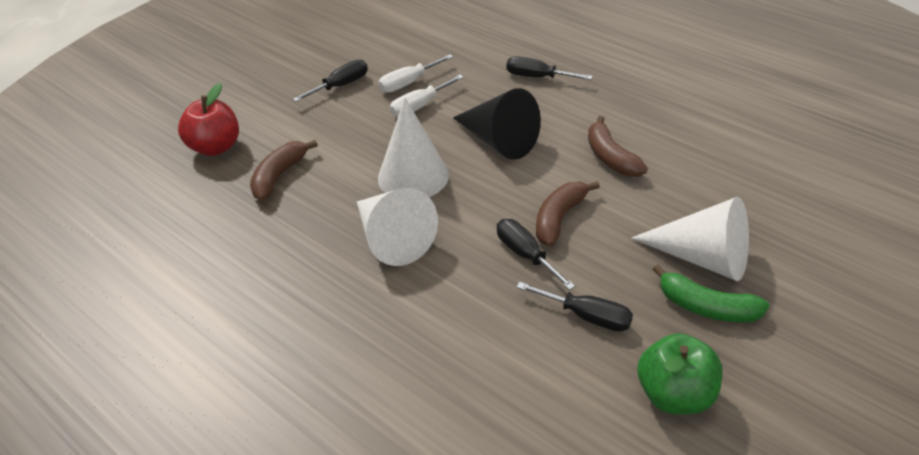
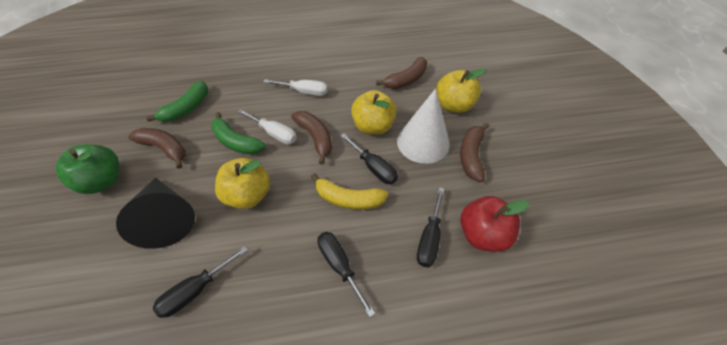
brown banana: [250,140,318,200] [536,181,600,246] [588,116,648,177] = 3 -> [128,128,186,169] [291,111,332,164] [376,57,427,89] [460,123,489,182] = 4
green banana: [653,264,769,322] = 1 -> [146,81,208,122] [211,112,265,155] = 2
white cone: [357,188,438,266] [378,98,449,197] [631,197,749,281] = 3 -> [397,89,450,164] = 1
yellow apple: none = 0 -> [215,158,270,209] [351,90,397,135] [436,68,487,113] = 3
yellow banana: none = 0 -> [311,173,388,210] = 1

